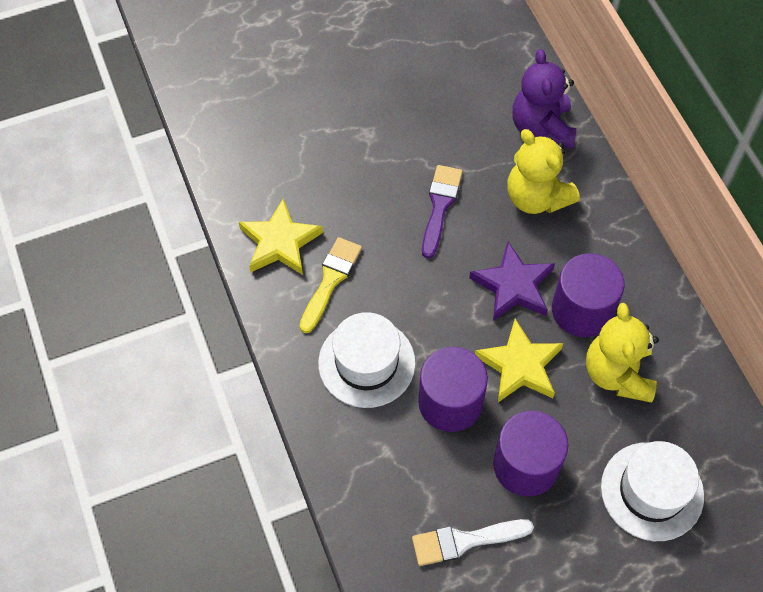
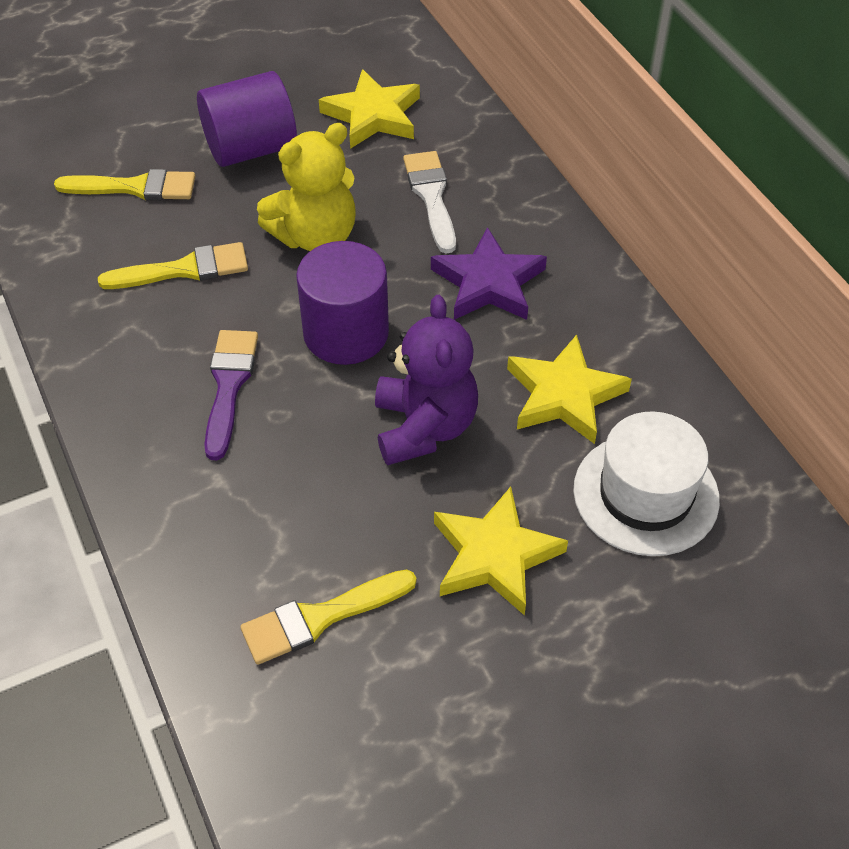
purple cylinder: [418,347,488,432] [493,411,568,497] [552,253,625,337] = 3 -> [197,71,297,167] [296,241,389,365] = 2
white hat: [318,312,416,408] [601,441,704,541] = 2 -> [573,411,720,556] = 1
yellow brush: [300,237,362,333] = 1 -> [54,169,195,200] [98,242,248,289] [240,570,416,665] = 3
yellow star: [239,198,323,275] [475,319,563,402] = 2 -> [319,69,420,149] [434,487,568,616] [507,335,632,444] = 3
yellow teddy bear: [507,129,580,214] [586,303,659,403] = 2 -> [257,123,356,251] = 1

